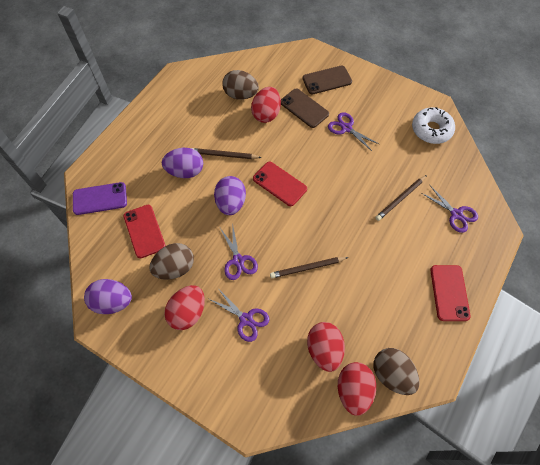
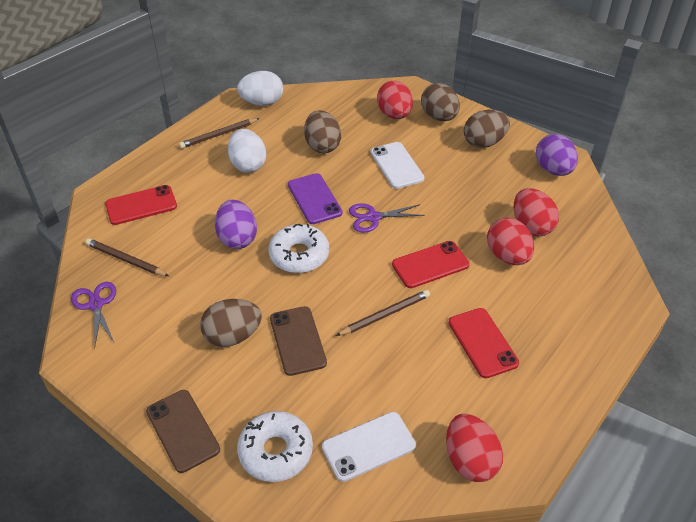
brown egg: [149,243,194,280] [222,70,259,100] [374,348,420,395] = 3 -> [200,299,262,347] [304,110,341,153] [421,83,460,121] [464,110,510,148] = 4
purple egg: [84,279,132,314] [162,148,203,178] [214,176,246,215] = 3 -> [215,199,257,249] [536,134,578,176] = 2
purple scissors: [209,287,270,342] [220,223,258,280] [328,112,379,151] [422,185,478,233] = 4 -> [71,282,116,349] [349,203,425,233] = 2
white donut: [412,107,455,144] = 1 -> [237,411,313,482] [268,224,329,273] = 2
white egg: none = 0 -> [228,129,266,173] [237,71,283,106] = 2
white phone: none = 0 -> [322,412,416,482] [371,142,425,189] = 2

